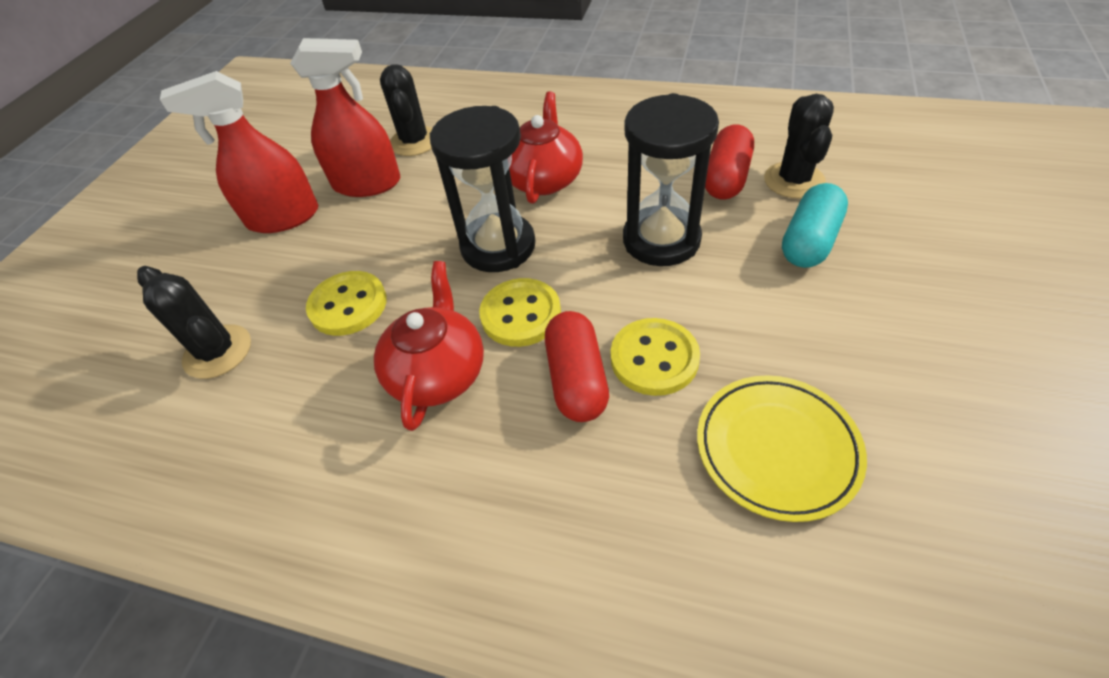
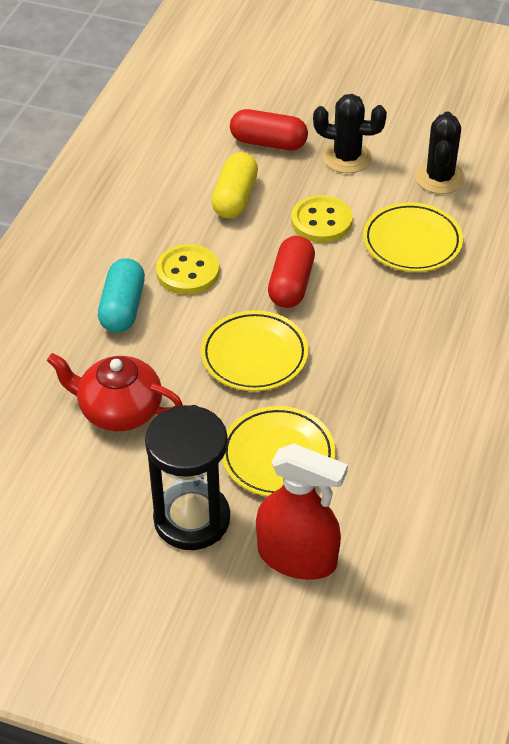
black cactus: [137,266,251,379] [380,64,432,156] [764,94,834,199] = 3 -> [313,94,387,173] [415,112,465,194] = 2
black hourglass: [430,106,536,272] [623,93,719,266] = 2 -> [145,405,230,550] = 1
red spray bottle: [160,71,318,233] [290,38,400,197] = 2 -> [256,444,348,580] = 1
red teapot: [374,261,484,431] [509,91,583,204] = 2 -> [47,353,183,431] = 1
yellow button: [306,271,387,336] [479,278,561,347] [611,318,700,396] = 3 -> [156,244,220,295] [291,195,353,243] = 2
yellow capsule: none = 0 -> [211,152,258,218] = 1
yellow plate: [697,375,867,522] = 1 -> [201,310,308,391] [222,406,335,496] [363,202,463,272] = 3

